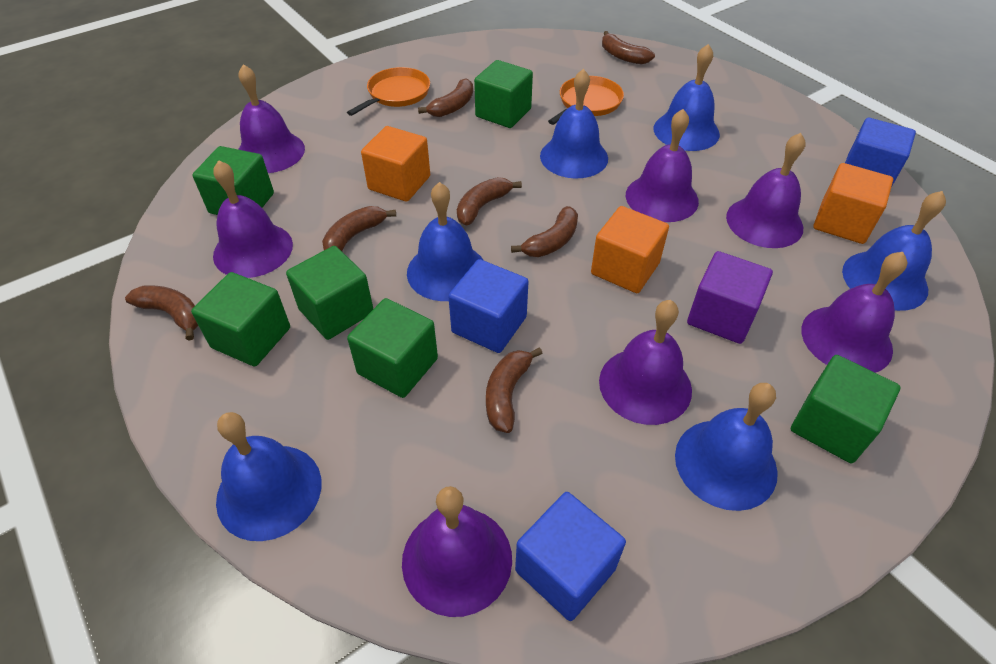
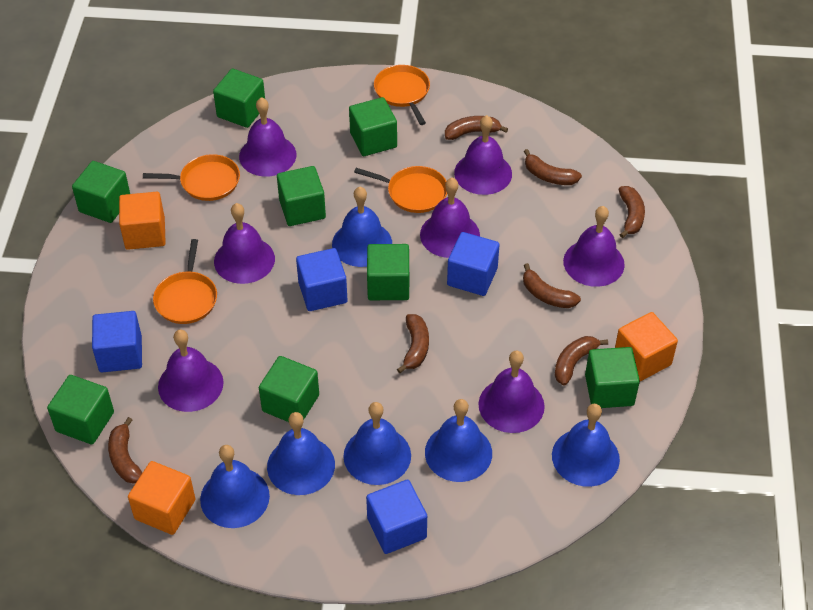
blue cube: [448,259,529,353] [515,492,626,621] [845,118,916,186] = 3 -> [92,311,142,372] [296,248,347,311] [366,480,427,554] [447,232,500,296] = 4
green cube: [191,272,290,366] [192,146,274,215] [286,246,373,340] [347,298,438,398] [474,60,533,128] [791,355,901,463] = 6 -> [47,375,114,444] [72,161,130,223] [213,69,265,128] [259,356,319,422] [277,166,326,226] [349,97,397,156] [367,244,409,300] [585,347,640,408] = 8
orange pan: [347,67,430,116] [548,76,624,125] = 2 -> [143,154,240,201] [153,239,217,324] [354,166,447,213] [374,65,430,125] = 4
purple cube: [687,251,773,344] = 1 -> none = 0

